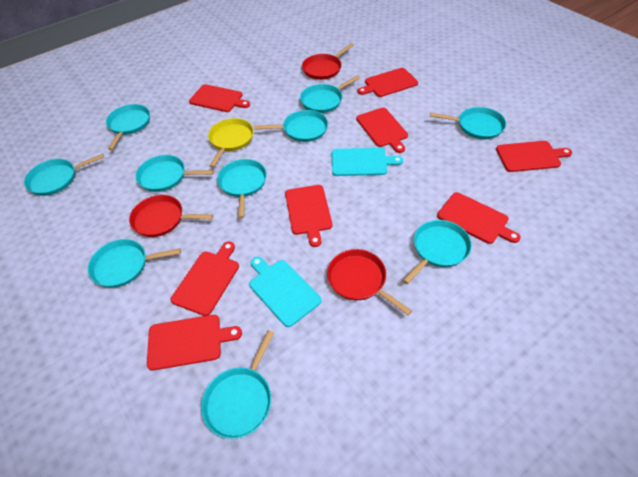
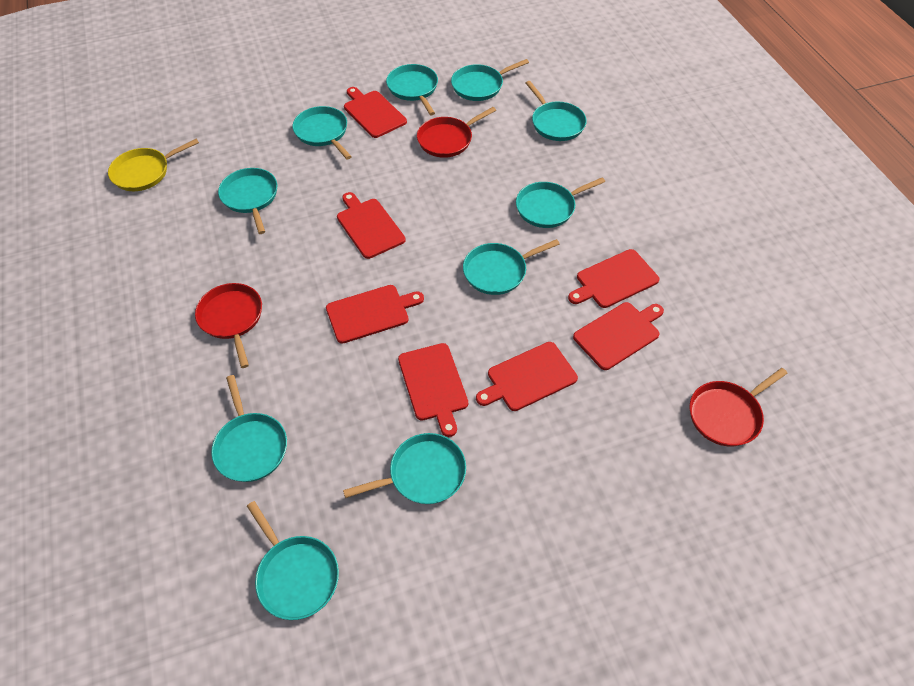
red cutting board: [147,315,242,371] [171,241,239,316] [189,84,250,112] [285,185,332,247] [356,108,408,153] [357,68,418,97] [437,192,521,244] [496,141,572,172] = 8 -> [326,285,424,344] [337,192,406,259] [344,87,407,138] [398,343,468,437] [476,342,578,411] [568,249,660,308] [573,302,664,370] = 7
turquoise cutting board: [249,257,322,327] [332,148,403,176] = 2 -> none = 0

